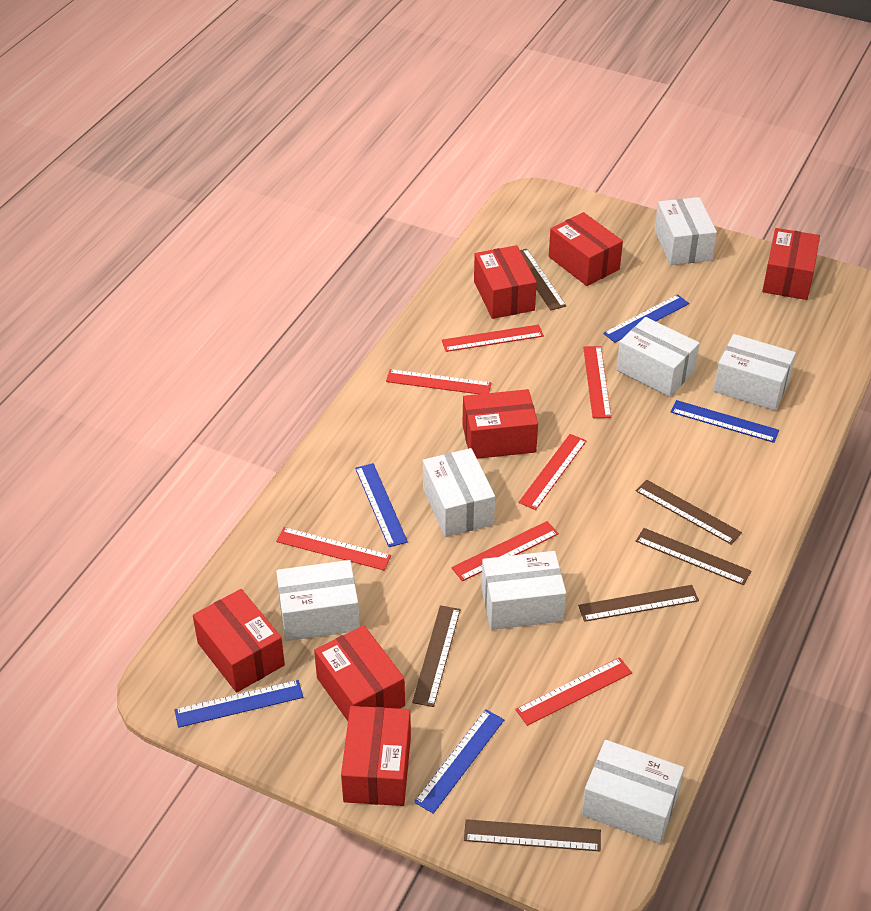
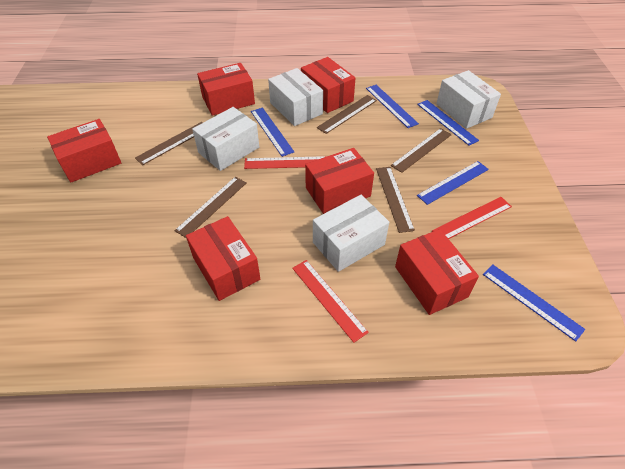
brown ruler: [412,605,460,707] [464,819,601,851] [520,249,566,310] [578,585,699,622] [636,479,742,545] [636,528,751,585] = 6 -> [135,122,203,165] [174,177,246,238] [317,95,377,134] [376,167,415,233] [391,128,452,173] = 5
red box: [193,589,285,693] [314,625,405,721] [341,706,411,806] [463,389,538,459] [474,245,537,319] [549,212,623,286] [762,228,820,300] = 7 -> [47,119,121,183] [186,216,260,301] [197,63,255,116] [301,57,355,113] [305,148,374,214] [395,229,479,315] = 6
red ruler: [276,527,391,570] [386,369,491,394] [442,325,544,352] [451,521,559,581] [515,657,632,726] [518,434,587,510] [583,346,611,418] = 7 -> [244,156,327,169] [292,260,369,343] [432,197,512,239] = 3
white box: [276,560,360,641] [423,448,495,537] [481,551,566,630] [582,740,684,844] [616,317,700,397] [654,197,717,265] [714,334,796,411] = 7 -> [192,107,259,171] [268,68,323,126] [313,195,389,272] [436,70,501,129] = 4

